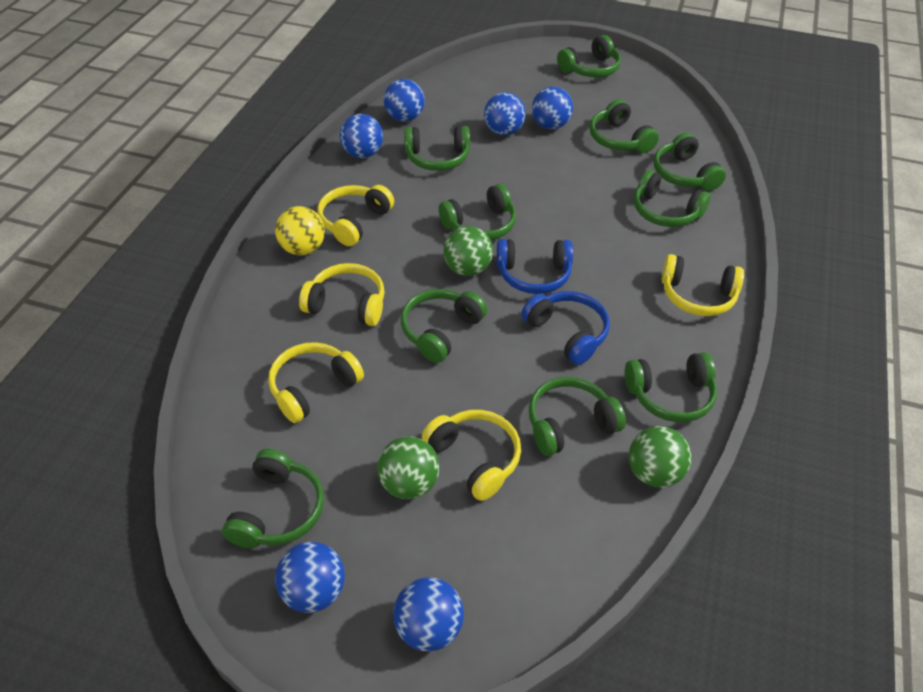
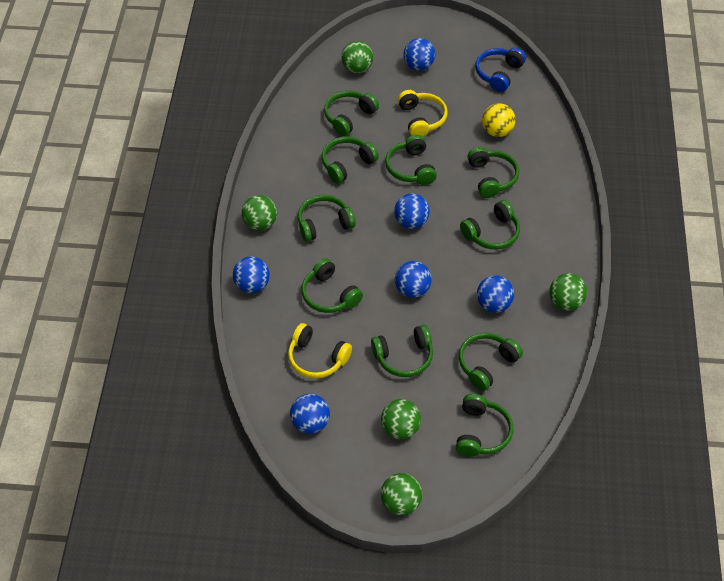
blue headphones: [496,239,573,294] [522,291,610,365] = 2 -> [475,48,526,92] = 1
green ball: [377,436,440,499] [443,226,493,276] [629,426,691,488] = 3 -> [242,195,277,230] [341,41,373,73] [381,399,421,439] [381,473,422,515] [549,273,587,310] = 5
yellow headphones: [268,342,364,423] [299,263,385,326] [317,185,394,246] [422,410,521,501] [662,254,744,316] = 5 -> [288,323,352,379] [398,90,448,137] = 2

